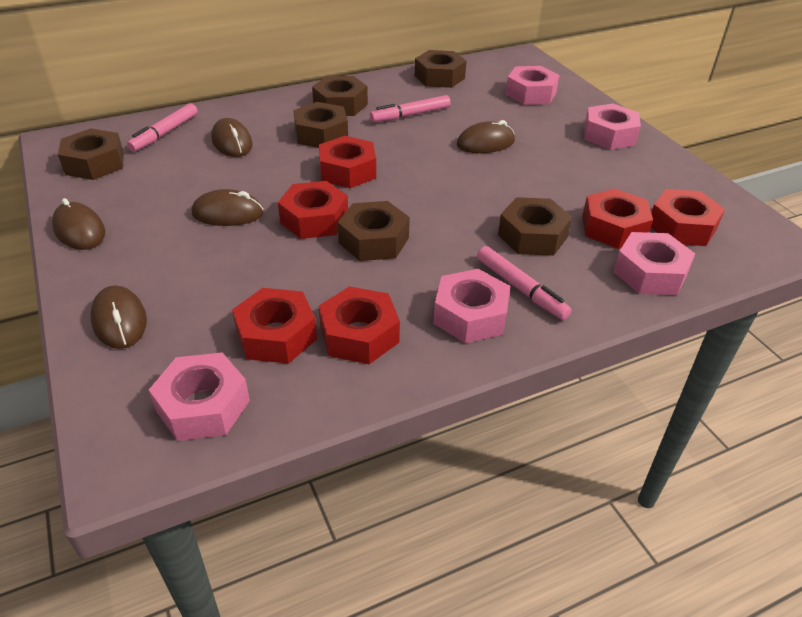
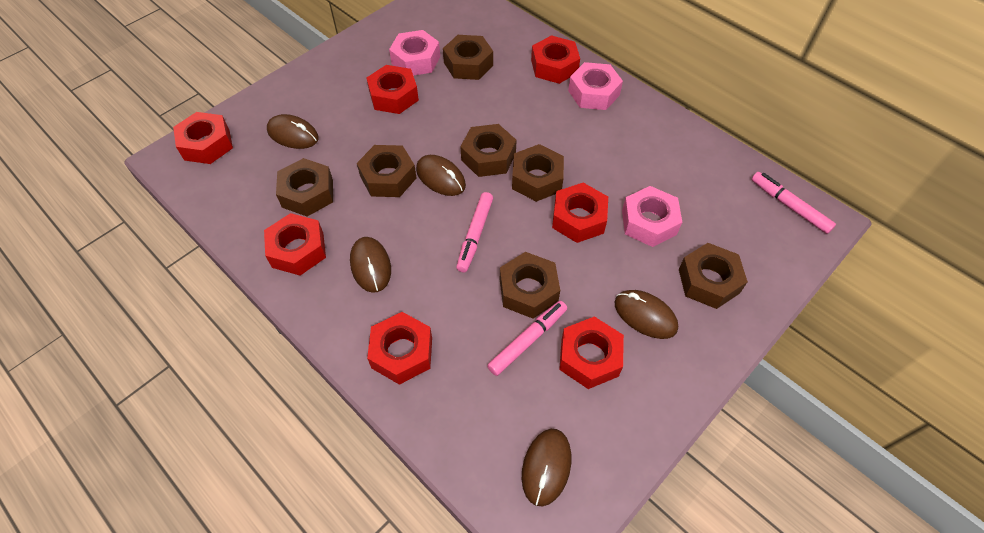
brown nut: [58,128,124,180] [293,102,348,148] [312,76,368,116] [338,201,410,261] [415,50,466,88] [498,197,572,256] = 6 -> [276,158,333,216] [357,145,416,197] [443,35,493,80] [460,124,517,177] [500,252,560,319] [512,144,564,202] [679,243,748,309] = 7
pink nut: [149,352,250,441] [433,269,510,343] [505,66,560,105] [584,103,641,150] [613,232,695,295] = 5 -> [389,30,440,76] [568,62,623,110] [622,186,682,247] = 3
red nut: [232,288,317,364] [278,181,348,239] [319,136,376,188] [319,286,400,364] [582,188,653,249] [651,189,725,246] = 6 -> [173,112,233,164] [264,213,326,275] [367,65,419,114] [367,312,432,385] [531,35,580,84] [552,183,608,243] [559,316,624,389] = 7

